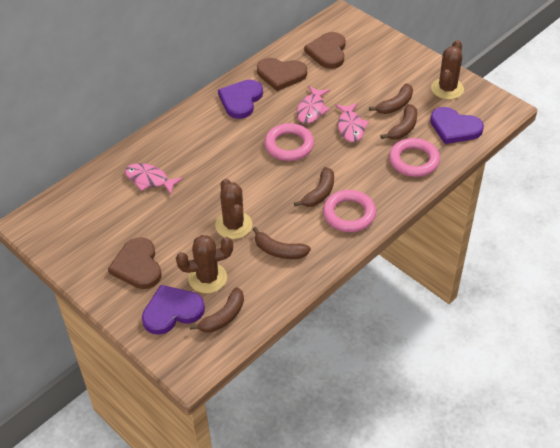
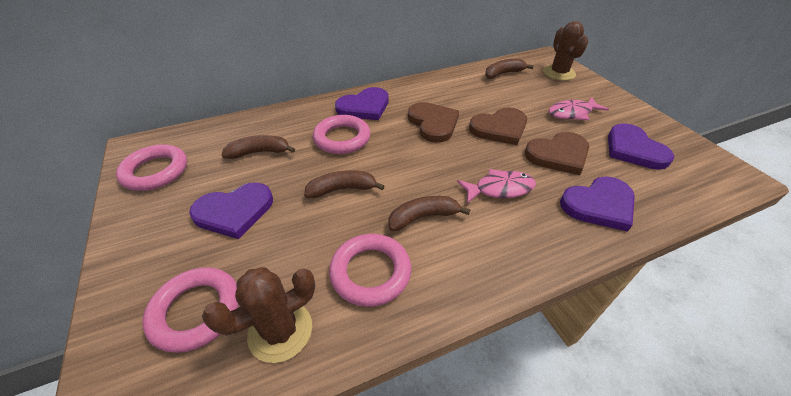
brown banana: [190,287,244,333] [253,227,311,259] [294,167,334,207] [369,84,413,114] [381,104,417,140] = 5 -> [221,135,295,159] [304,170,384,198] [388,196,470,231] [485,59,534,79] = 4
brown cactus: [176,235,233,294] [215,179,252,239] [431,40,464,100] = 3 -> [202,267,315,363] [543,21,588,81] = 2
pink fish: [125,163,183,195] [297,86,330,124] [335,103,369,142] = 3 -> [457,169,536,203] [549,97,609,120] = 2
pink ring: [264,123,314,161] [323,190,376,232] [389,138,440,177] = 3 -> [116,144,187,191] [142,267,239,353] [313,115,371,154] [329,234,411,307] = 4
purple heart: [142,285,205,335] [218,80,263,119] [430,107,484,144] = 3 -> [189,182,273,239] [335,87,389,120] [560,176,635,232] [608,123,675,170] = 4

